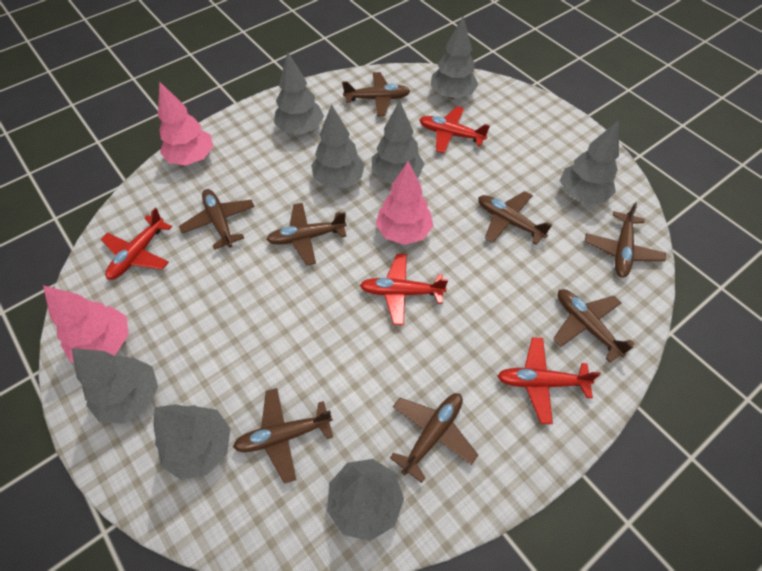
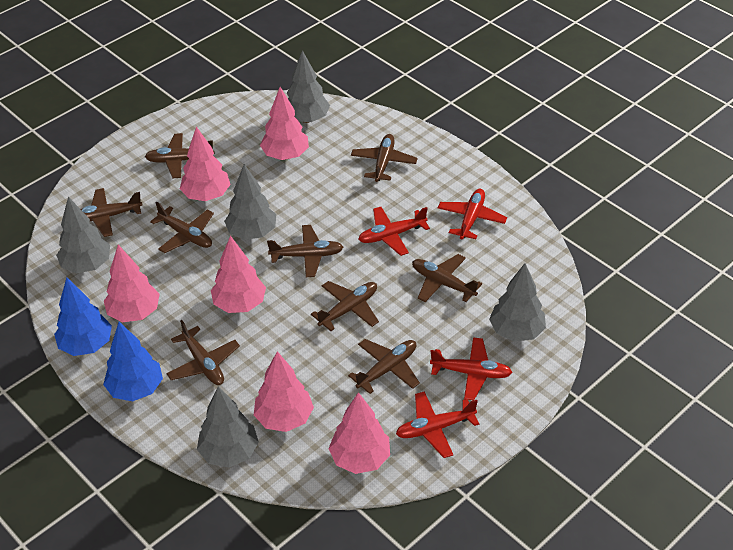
blue tree: none = 0 -> [54,278,112,356] [103,322,163,401] = 2
brown plane: [179,189,255,250] [233,388,333,484] [266,203,347,266] [342,72,410,116] [390,393,478,483] [478,191,552,245] [553,289,635,362] [585,202,666,278] = 8 -> [81,188,142,237] [145,133,215,178] [150,202,214,253] [166,320,240,385] [267,225,343,277] [311,281,379,331] [348,339,420,394] [351,134,418,182] [412,254,482,302] = 9
grey tree: [71,348,158,424] [153,404,231,480] [274,51,324,135] [311,104,365,188] [327,459,404,541] [372,100,424,183] [431,16,478,99] [560,120,619,204] = 8 -> [56,197,110,273] [197,387,259,468] [224,164,276,240] [287,50,330,123] [489,263,546,342] = 5
pink tree: [43,285,129,362] [158,81,213,166] [376,161,433,245] = 3 -> [104,245,160,322] [180,127,231,201] [211,235,266,313] [254,351,314,432] [260,87,309,160] [328,392,390,474] = 6

